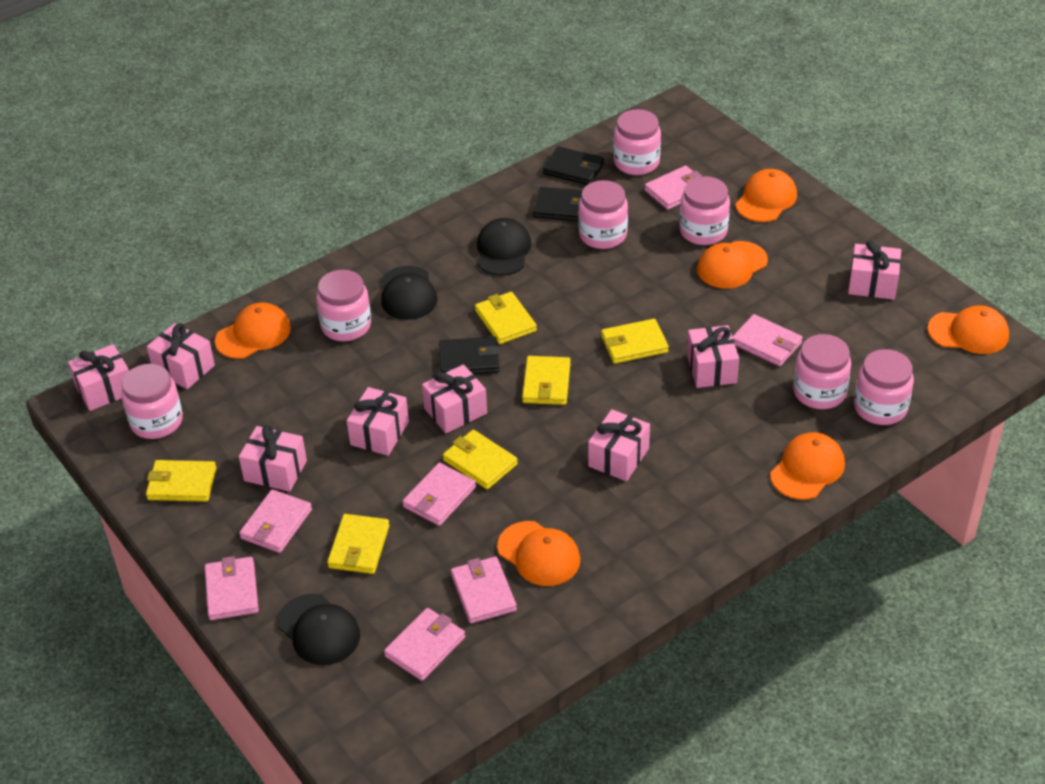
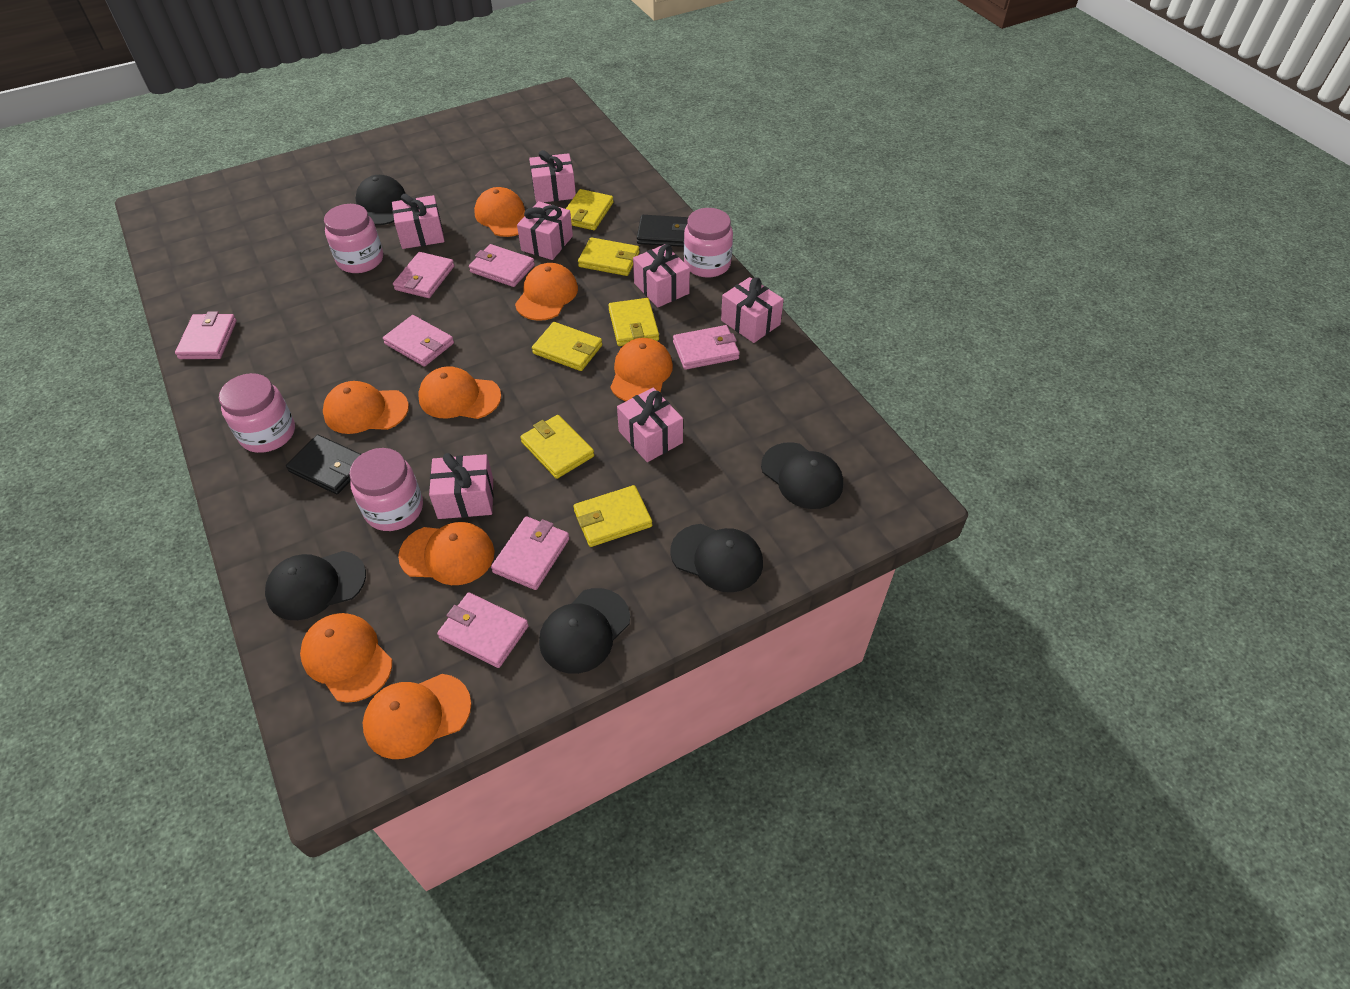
black cap: [277,594,360,665] [381,266,437,320] [477,218,531,276] = 3 -> [265,551,366,620] [356,175,406,225] [539,588,630,674] [670,524,763,592] [761,442,843,509] = 5
black wallet: [439,337,500,374] [533,187,583,221] [543,146,604,185] = 3 -> [286,435,361,494] [637,215,688,247] = 2
orange cap: [215,302,291,359] [497,521,580,586] [697,241,768,289] [735,169,797,222] [770,432,845,500] [927,305,1009,354] = 6 -> [300,613,392,703] [323,381,409,434] [363,674,471,759] [398,522,494,585] [418,366,501,419] [474,187,525,237] [515,263,578,321] [610,338,673,401] = 8
pink gift: [68,344,129,411] [147,323,215,389] [239,425,307,492] [347,387,409,456] [422,364,487,433] [588,409,650,481] [687,325,739,388] [848,240,901,300] = 8 -> [392,194,445,249] [429,453,493,519] [517,201,573,260] [529,150,576,203] [617,388,683,462] [633,244,690,307] [721,277,784,343] = 7
pink jar: [121,364,183,439] [316,270,371,341] [578,180,628,249] [613,109,661,175] [679,176,730,245] [793,334,851,409] [854,349,914,425] = 7 -> [219,373,295,453] [324,204,383,273] [349,448,423,531] [684,208,733,278] = 4

